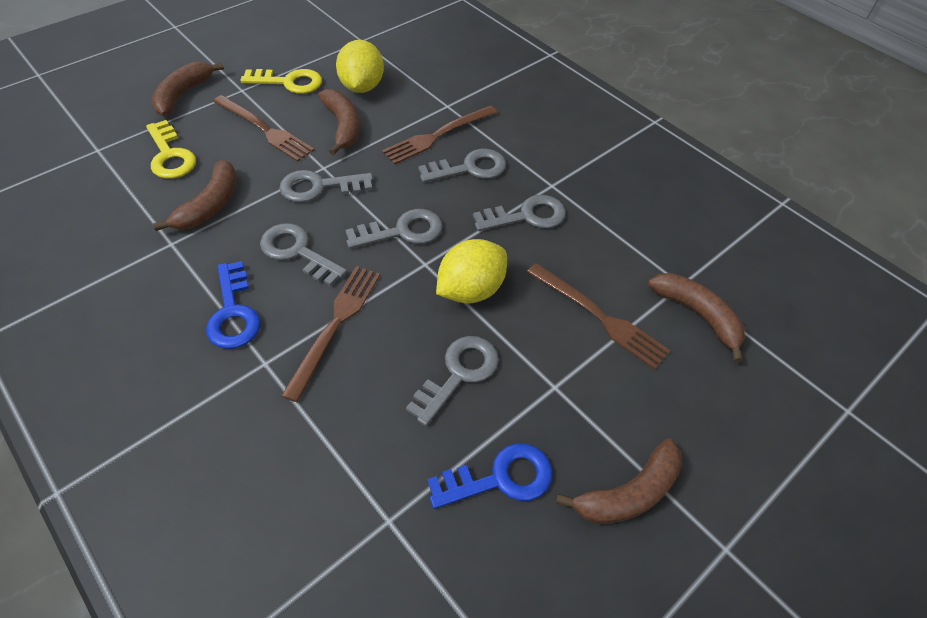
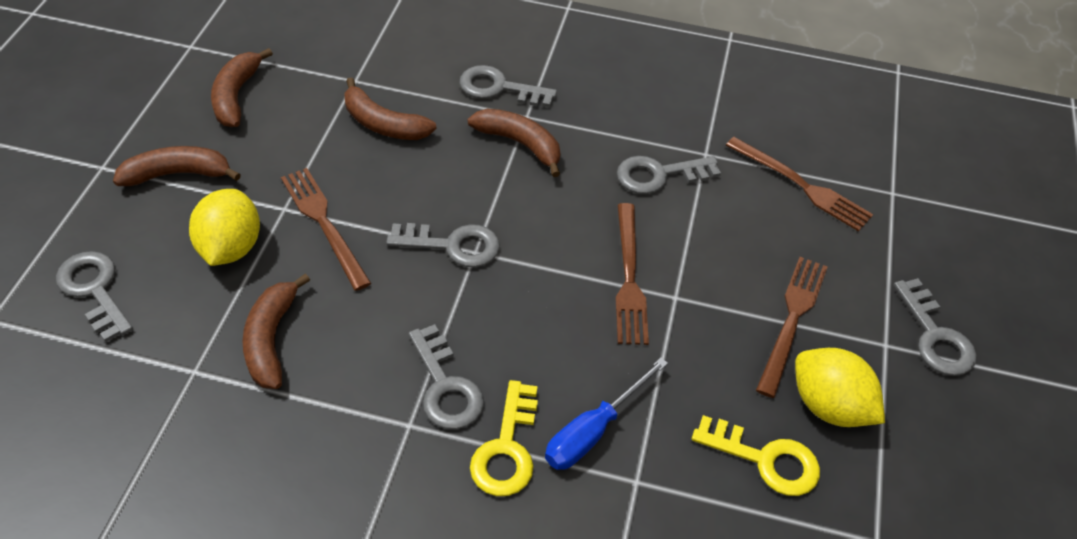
blue key: [206,261,261,349] [427,443,552,509] = 2 -> none = 0
blue screwdriver: none = 0 -> [545,358,668,470] = 1

